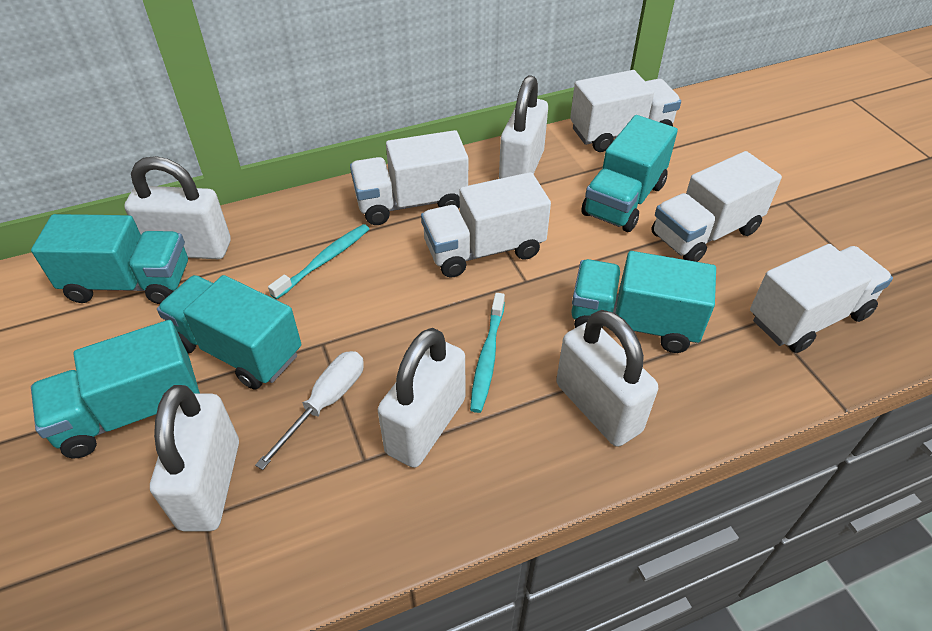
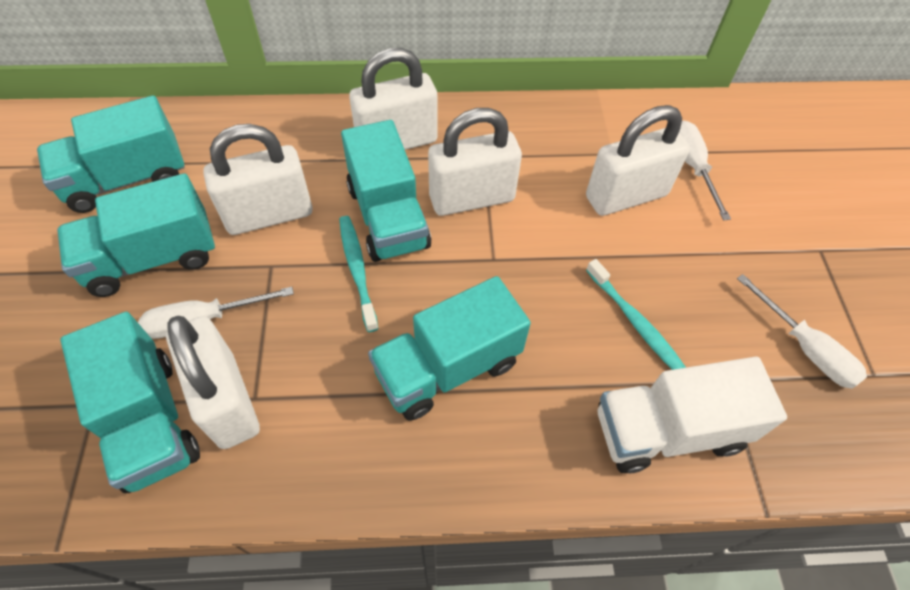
white screwdriver: [255,351,364,470] = 1 -> [138,287,294,339] [679,120,731,221] [737,274,867,389] = 3
white truck: [350,130,468,225] [421,172,551,278] [570,70,681,152] [651,151,782,262] [750,244,893,353] = 5 -> [598,357,787,473] = 1

